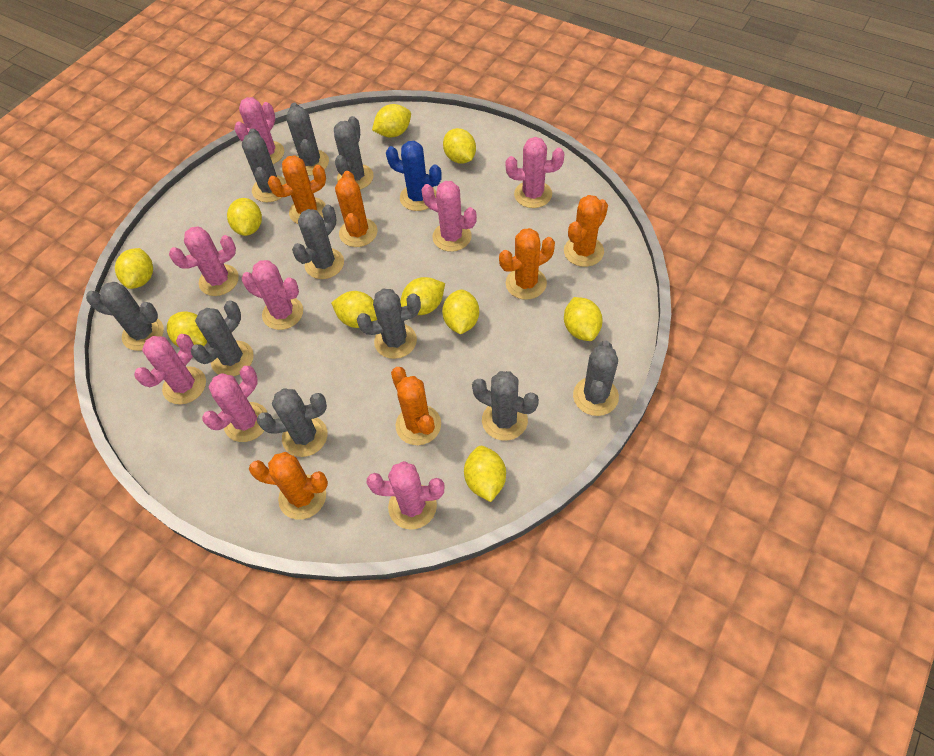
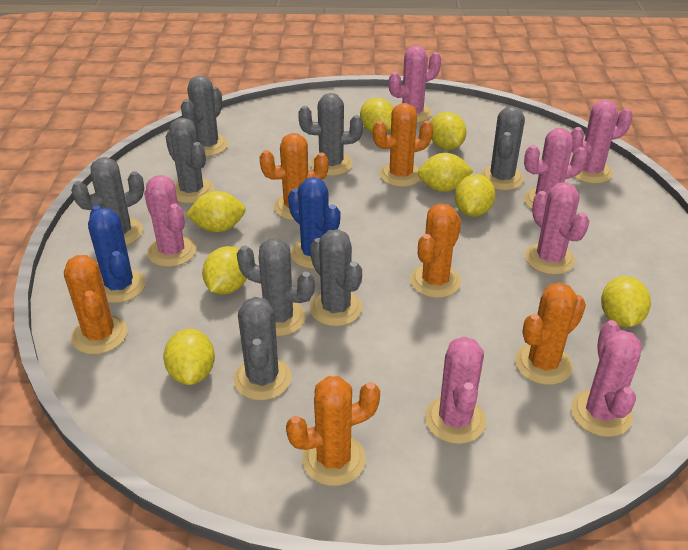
blue cactus: [386,141,442,211] = 1 -> [88,205,146,303] [288,177,340,269] = 2
grey cactus: [86,282,164,351] [191,301,254,376] [242,128,286,202] [257,388,327,457] [286,103,329,175] [292,205,344,279] [334,116,374,190] [357,289,421,359] [472,371,539,441] [573,340,619,416] = 10 -> [71,157,144,245] [166,118,214,203] [181,76,228,156] [233,297,292,401] [237,238,315,336] [298,93,363,176] [309,229,362,326] [480,106,525,191] = 8
pink cactus: [134,334,206,404] [169,227,239,296] [202,366,267,442] [234,97,284,164] [242,260,303,330] [366,461,444,530] [421,181,477,252] [506,137,564,208] = 8 -> [144,175,197,267] [389,46,441,123] [425,336,486,444] [524,128,587,209] [525,182,590,275] [571,100,633,184] [571,320,642,437] = 7
yellow lemon: [115,248,153,289] [167,311,207,347] [227,198,262,236] [331,291,377,328] [372,104,411,137] [400,277,445,315] [442,289,479,334] [443,128,476,164] [464,446,506,502] [564,297,602,341] = 10 -> [163,329,215,385] [186,191,246,232] [202,246,247,294] [360,98,394,133] [418,153,473,192] [431,112,466,150] [455,174,496,217] [601,276,651,327] = 8

